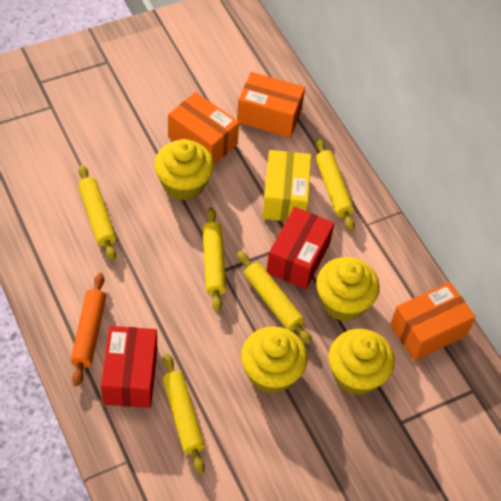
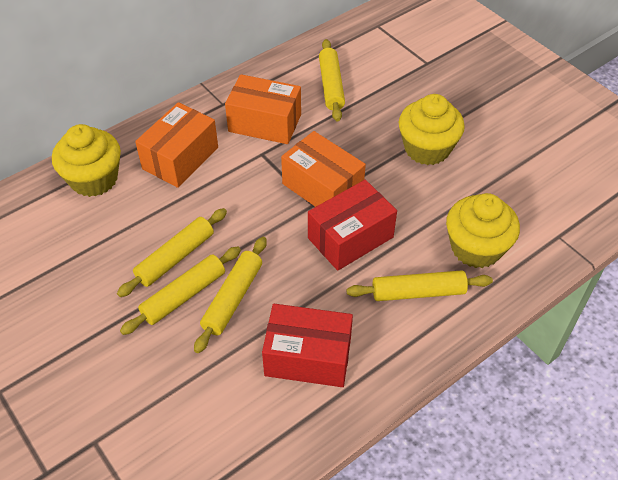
orange rolling pin: [71,273,106,386] = 1 -> none = 0
yellow box: [262,150,311,221] = 1 -> none = 0
yellow cupcake: [154,139,214,200] [241,326,308,394] [316,257,380,321] [329,329,395,396] = 4 -> [52,124,121,197] [399,94,465,165] [446,193,520,268] = 3

